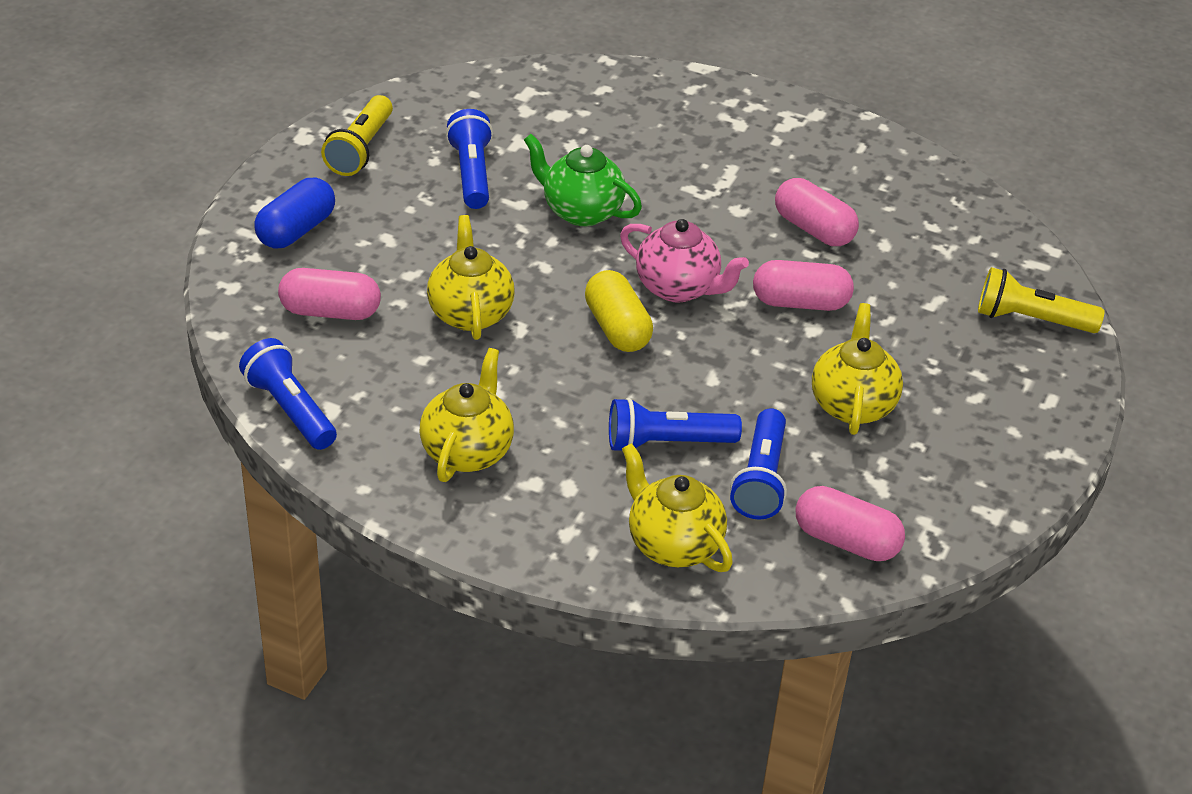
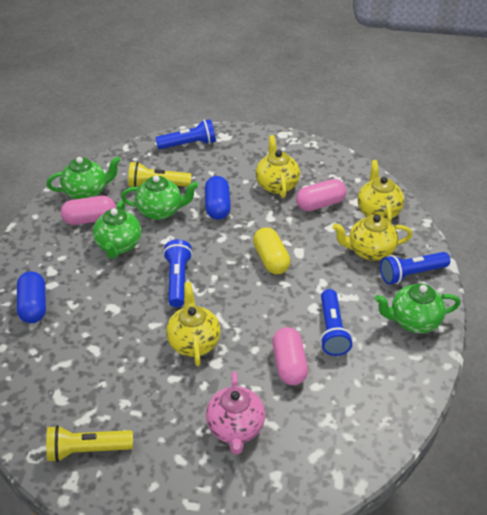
blue capsule: [254,178,335,248] = 1 -> [17,271,46,323] [205,176,231,220] = 2
green teapot: [524,134,642,226] = 1 -> [46,156,121,199] [93,201,141,258] [121,175,198,220] [375,284,461,333] = 4
pink capsule: [278,268,381,320] [753,260,854,311] [775,178,859,246] [795,486,905,561] = 4 -> [61,196,116,225] [272,327,308,385] [296,179,346,211] = 3

